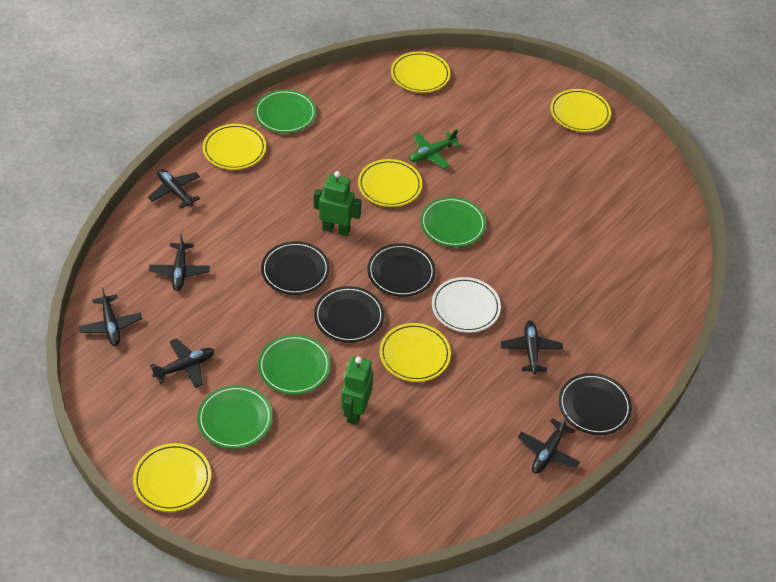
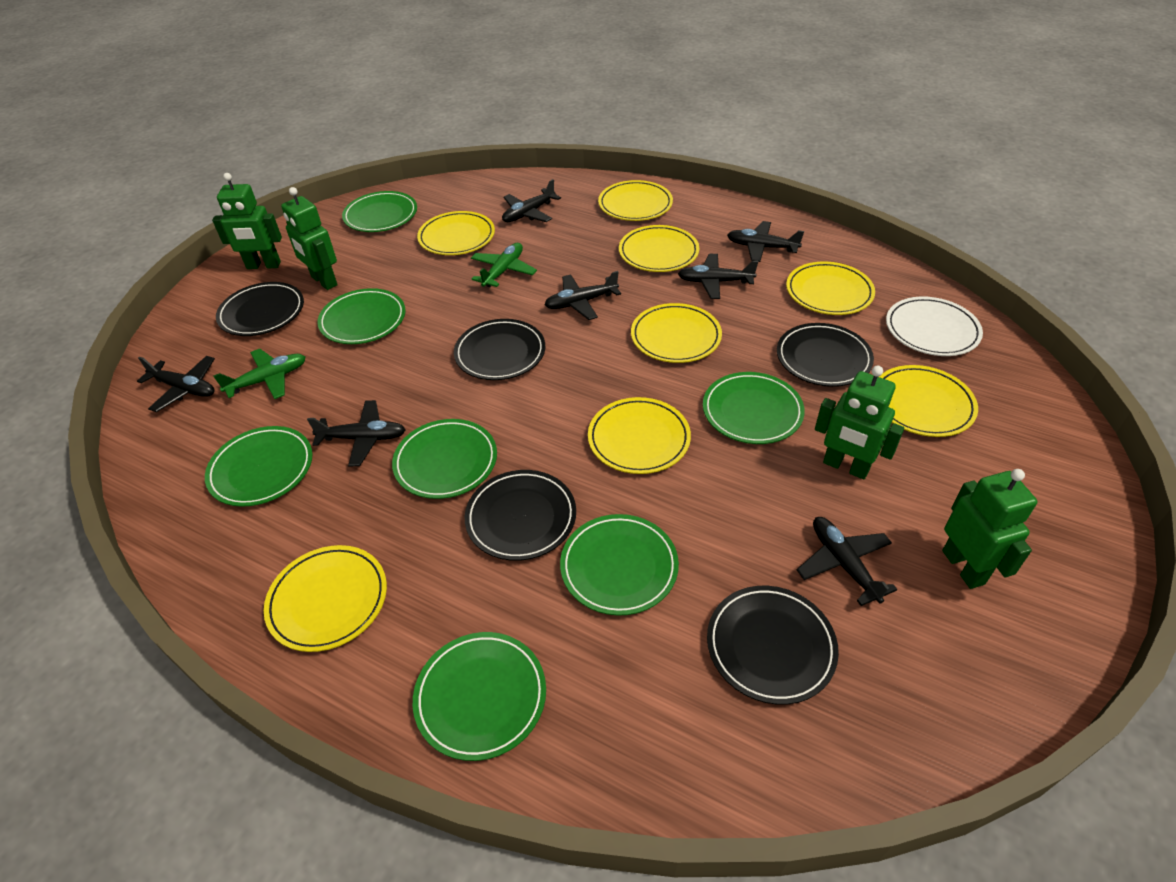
black plane: [79,287,142,346] [148,169,200,209] [149,233,210,291] [150,338,214,388] [501,321,563,375] [517,415,580,474] = 6 -> [137,356,215,412] [307,400,406,466] [502,179,561,222] [544,271,621,320] [678,254,758,299] [727,221,804,262] [797,517,898,606] = 7
black plate: [261,241,330,295] [314,286,384,343] [368,243,436,297] [559,373,632,435] = 4 -> [216,282,304,336] [454,319,545,380] [465,470,576,561] [707,586,839,705] [777,323,874,387] = 5
green plane: [409,129,461,169] = 1 -> [213,349,306,399] [471,243,537,287] = 2
green plate: [197,385,273,449] [254,89,316,133] [258,335,331,395] [420,197,486,247] = 4 -> [205,426,312,507] [317,288,405,344] [342,191,417,232] [392,419,497,499] [413,632,546,761] [560,514,679,616] [703,372,805,444] = 7
green robot: [314,171,362,236] [341,356,373,425] = 2 -> [212,173,282,269] [281,187,338,290] [815,366,904,479] [942,469,1038,589] = 4
yellow plate: [133,443,211,512] [203,124,266,170] [358,159,422,207] [379,323,451,382] [391,52,451,93] [550,89,611,132] = 6 -> [264,545,387,652] [417,211,495,255] [588,397,691,474] [598,180,673,221] [619,225,699,272] [631,303,722,363] [786,262,875,315] [879,365,978,437] = 8

